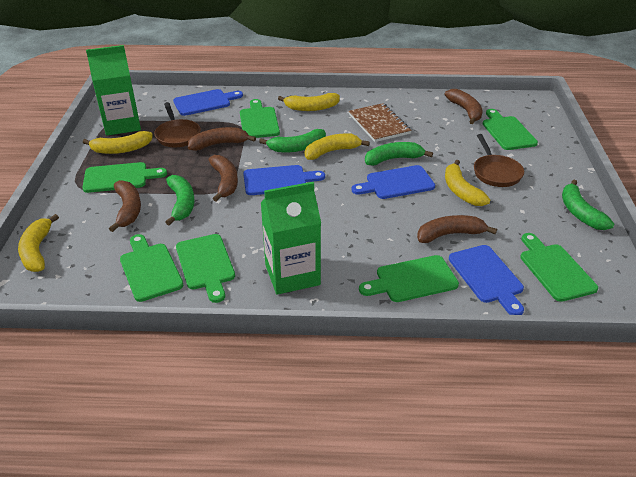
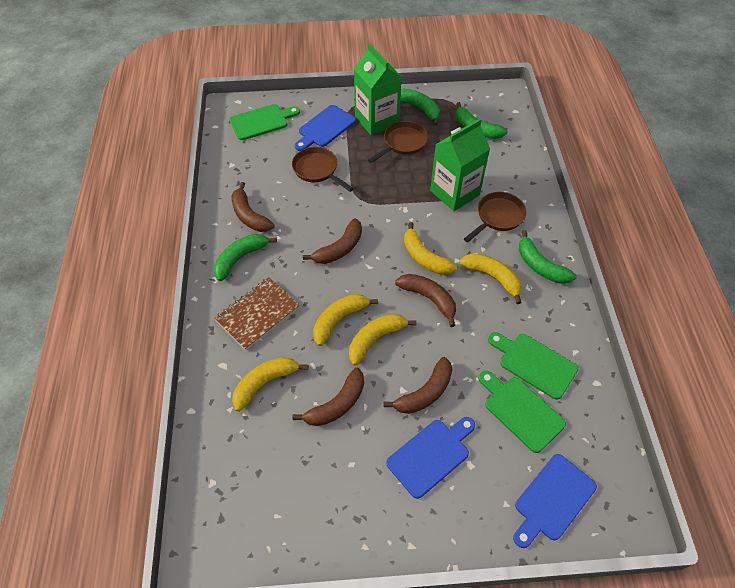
blue cutting board: [173,89,243,116] [243,165,325,195] [352,165,435,199] [449,245,524,315] = 4 -> [295,105,356,151] [386,417,475,499] [513,454,597,548] = 3
brown pan: [154,102,201,147] [474,134,524,187] = 2 -> [292,147,354,192] [368,121,428,163] [464,192,526,242] = 3
green cutting board: [82,162,167,193] [120,234,183,302] [176,234,235,303] [240,99,280,138] [359,255,459,302] [483,109,538,150] [520,233,598,302] = 7 -> [230,104,300,140] [478,370,566,453] [488,332,578,400] = 3

